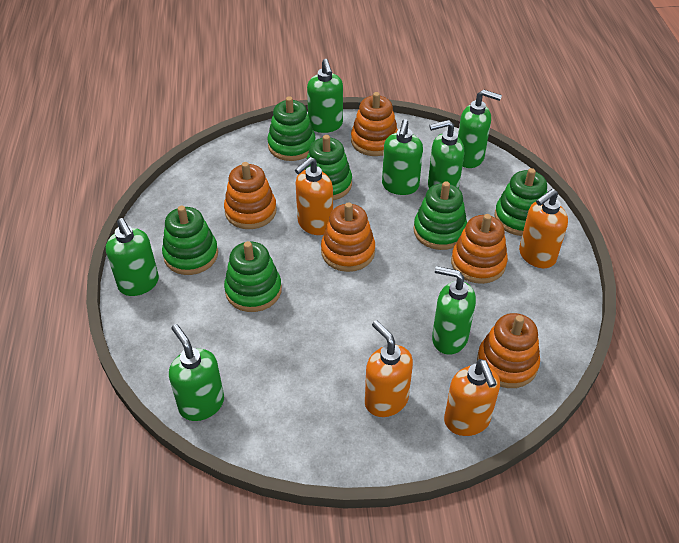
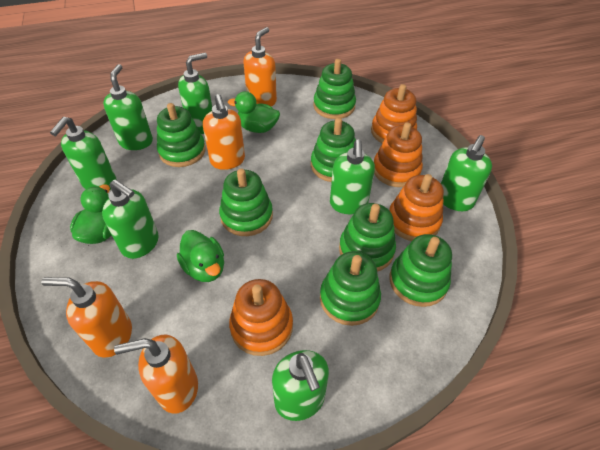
green duck: none = 0 -> [70,184,112,244] [177,230,224,282] [228,91,280,133] = 3
green stacking toy: [162,206,218,275] [224,241,282,312] [267,96,316,161] [305,135,352,200] [413,181,467,250] [495,168,547,236] = 6 -> [157,103,206,167] [219,169,273,236] [311,118,356,182] [313,59,356,119] [320,251,381,326] [339,203,396,272] [390,234,452,307] = 7
orange stacking toy: [224,162,277,229] [321,202,375,272] [351,92,398,156] [451,214,508,284] [477,313,540,388] = 5 -> [229,279,293,356] [371,84,417,143] [374,122,423,187] [389,174,444,241] = 4

